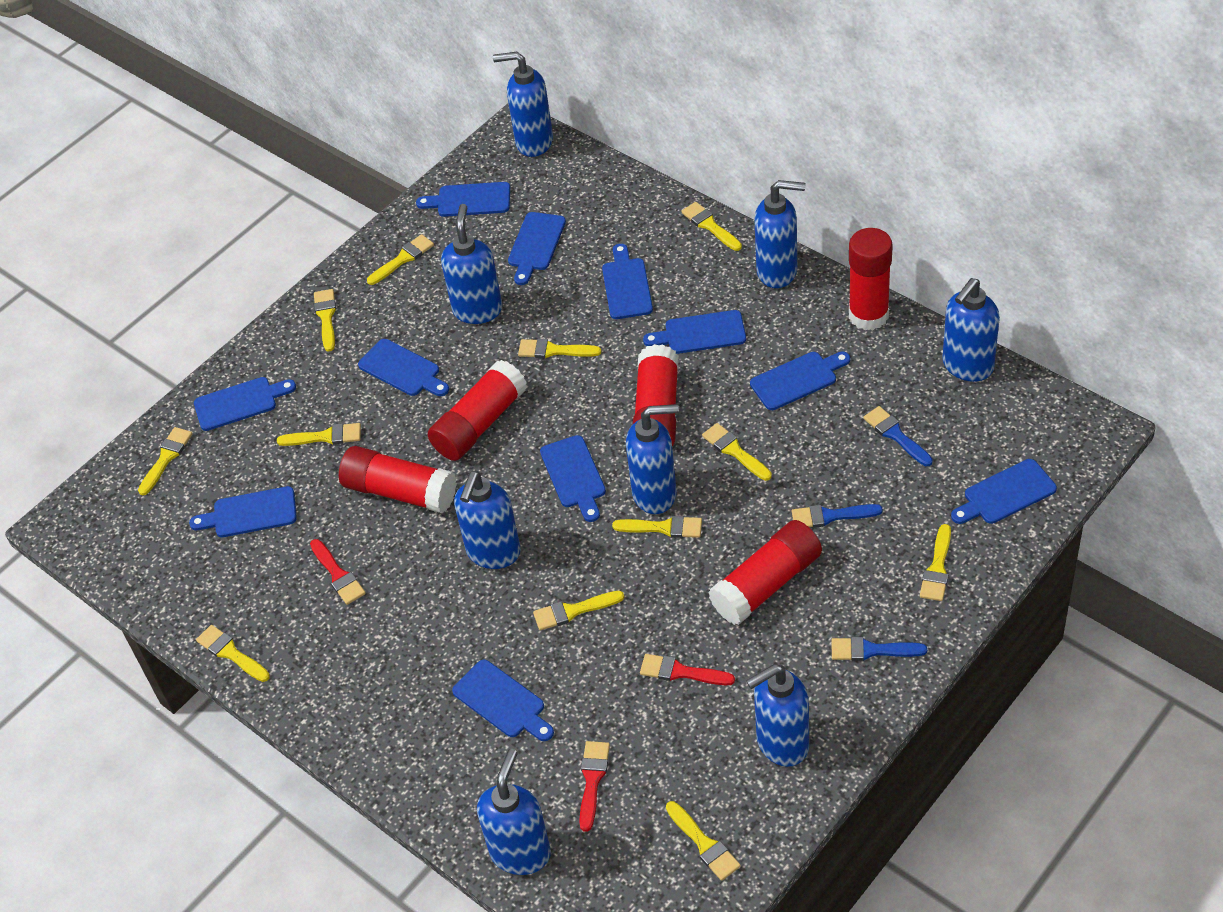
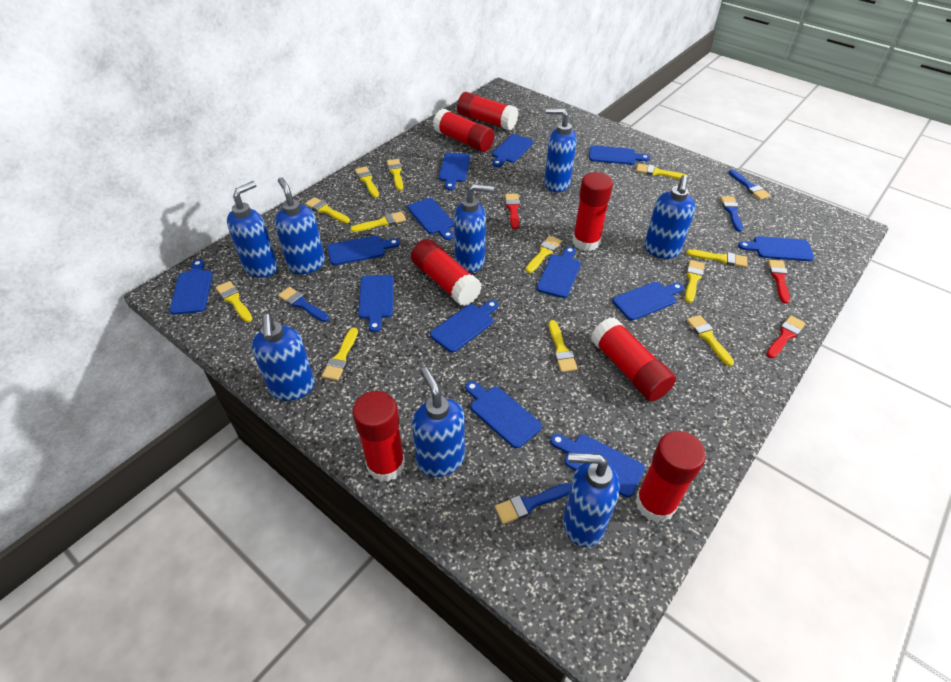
blue brush: [792,504,883,528] [831,637,927,661] [864,406,933,466] = 3 -> [278,287,329,322] [495,483,571,524] [721,196,743,232] [729,169,770,200] = 4
blue cutting board: [189,486,297,537] [194,377,296,431] [358,339,449,396] [416,182,510,217] [452,660,554,741] [508,212,566,285] [540,435,606,522] [602,244,653,319] [643,310,746,354] [750,352,850,410] [951,459,1057,524] = 11 -> [170,259,212,315] [327,236,400,265] [358,275,394,332] [408,198,454,240] [430,300,498,353] [439,153,470,190] [465,381,542,449] [492,134,533,167] [537,247,581,298] [550,434,645,497] [589,145,650,165] [612,282,684,321] [738,236,814,261] = 13
red glue stick: [339,446,456,513] [428,360,527,461] [633,344,679,447] [708,520,822,625] [849,228,893,330] = 5 -> [352,391,405,482] [411,239,482,306] [433,109,494,152] [457,92,518,130] [572,172,613,251] [591,317,676,402] [635,431,706,523] = 7

